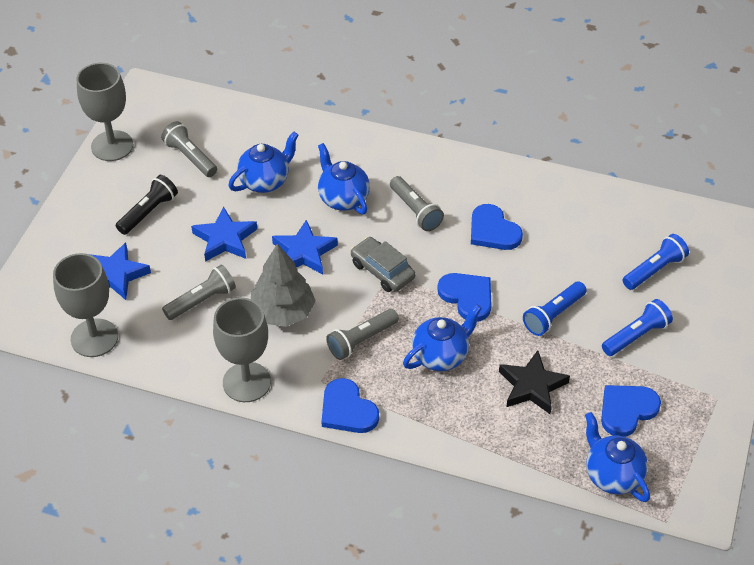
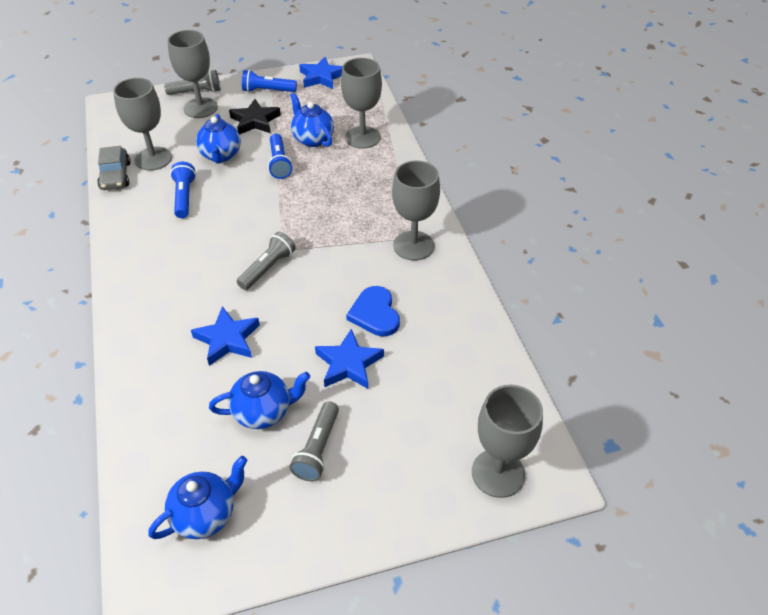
black flashlight: [116,175,178,235] = 1 -> none = 0
blue heart: [321,378,379,433] [437,273,491,322] [471,204,523,250] [601,385,661,437] = 4 -> [346,286,400,336] = 1
grey flashlight: [161,121,217,177] [162,265,236,320] [326,309,399,360] [390,176,444,231] = 4 -> [164,70,221,95] [237,232,296,290] [289,401,339,481] = 3
grey goblet: [53,253,118,357] [77,63,133,161] [213,297,271,402] = 3 -> [113,78,172,171] [168,30,218,118] [341,58,382,149] [392,161,440,260] [472,385,543,498] = 5
grey tree: [251,244,316,327] = 1 -> none = 0

